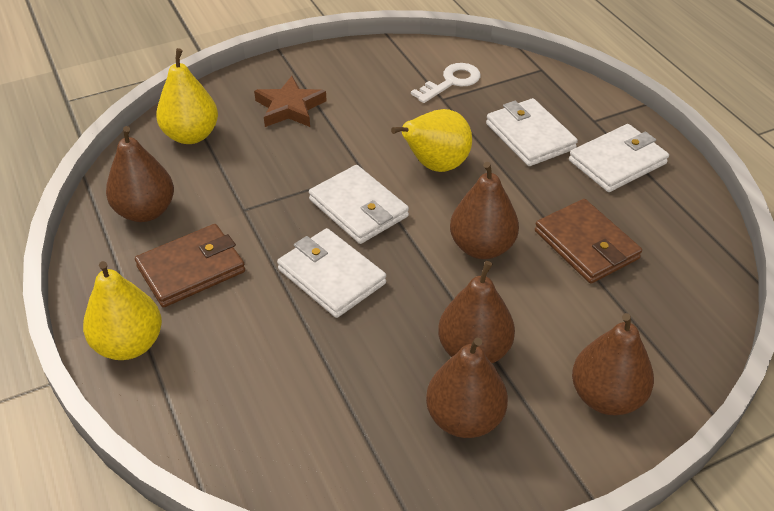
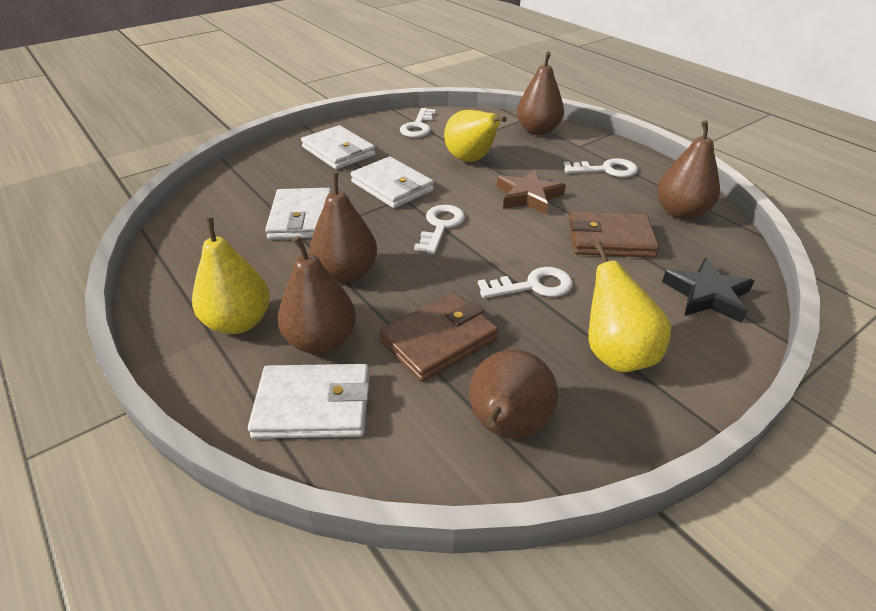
black star: none = 0 -> [662,257,754,323] = 1
white key: [411,63,480,103] = 1 -> [400,108,436,137] [414,205,465,254] [478,267,573,298] [563,158,638,177] = 4

